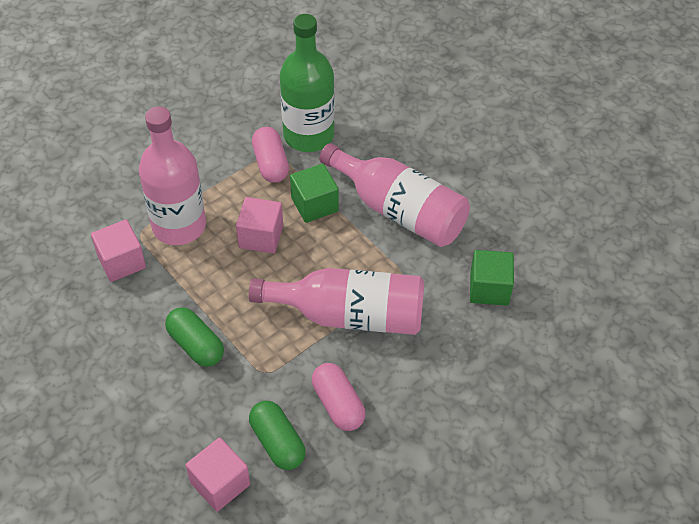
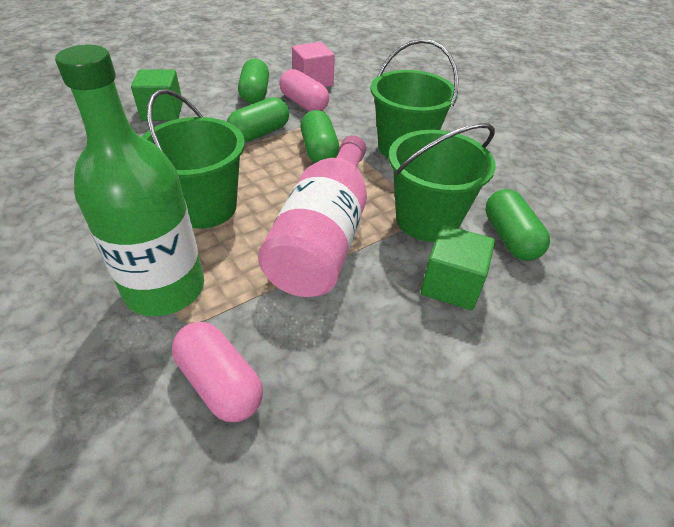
green bucket: none = 0 -> [142,89,245,229] [370,39,459,158] [388,123,496,242] = 3
green capsule: [165,307,224,367] [249,401,306,470] = 2 -> [227,97,289,142] [238,59,269,104] [301,110,339,163] [485,189,550,261] = 4
pink bottle: [139,107,206,245] [249,268,425,335] [319,143,470,247] = 3 -> [258,135,367,297] = 1
pink cube: [91,220,146,282] [186,438,250,512] [236,197,283,254] = 3 -> [292,42,335,87] = 1

